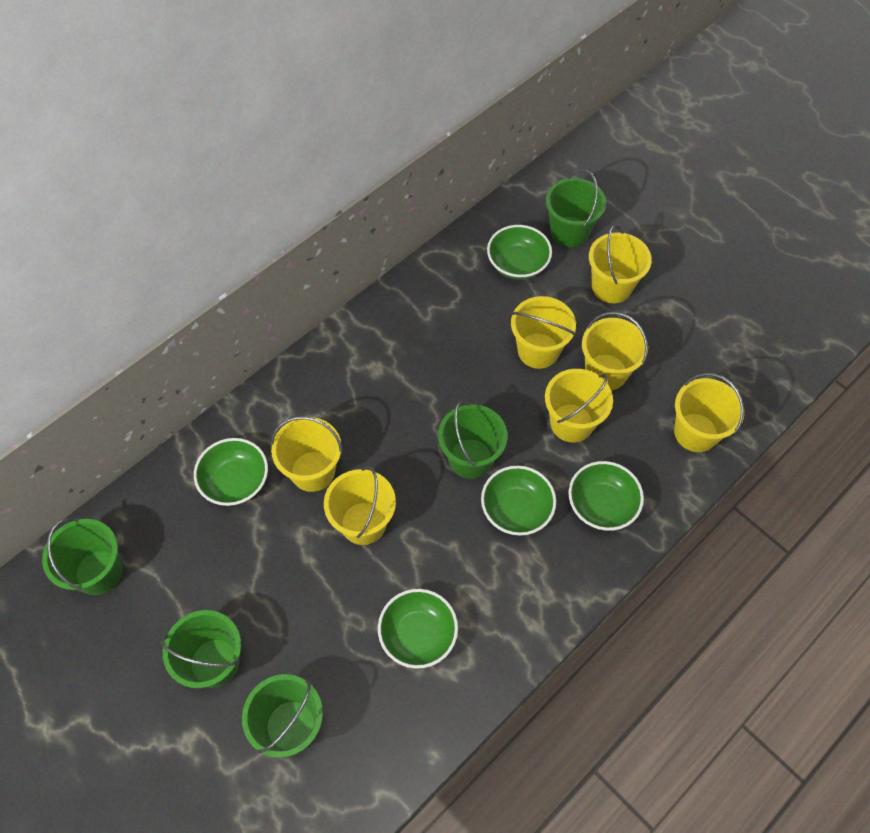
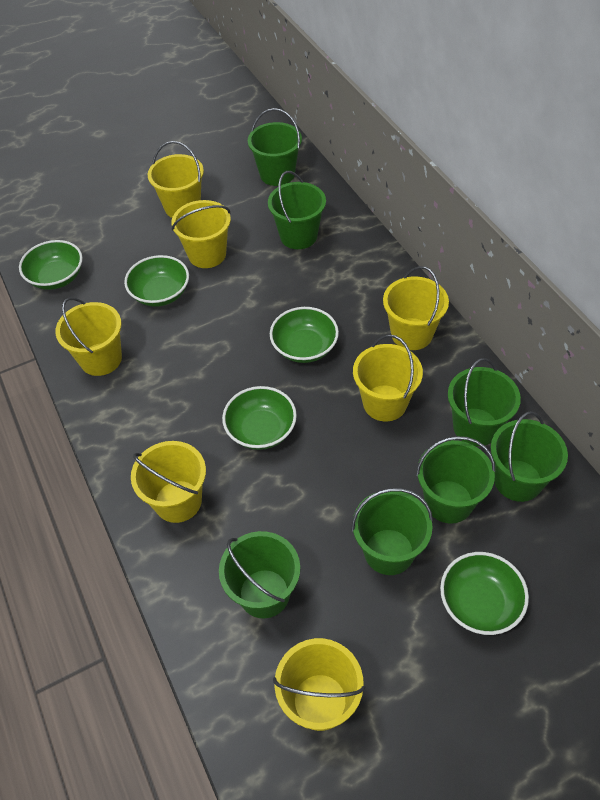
green bucket: [42,518,123,595] [161,610,241,688] [242,674,323,758] [438,401,507,479] [546,169,606,248] = 5 -> [219,531,300,618] [248,108,302,186] [268,171,326,249] [351,488,433,575] [416,436,495,524] [448,358,521,446] [491,411,568,502] = 7

